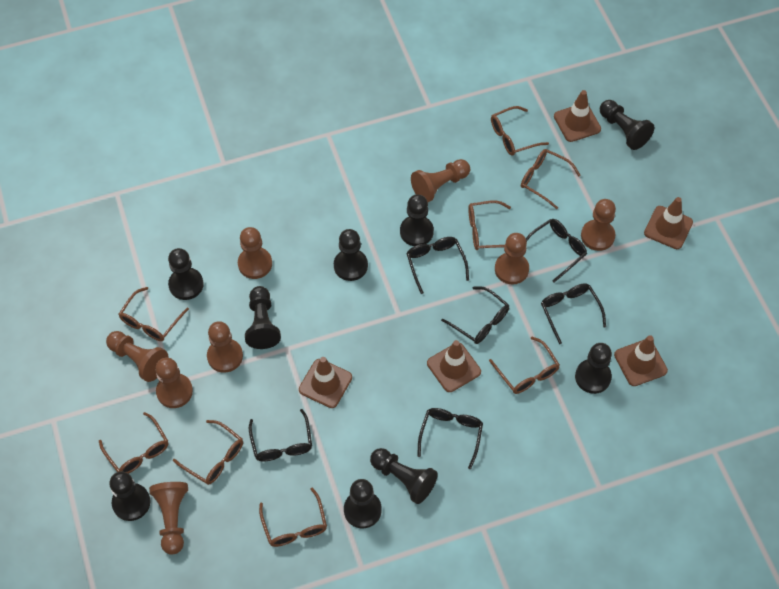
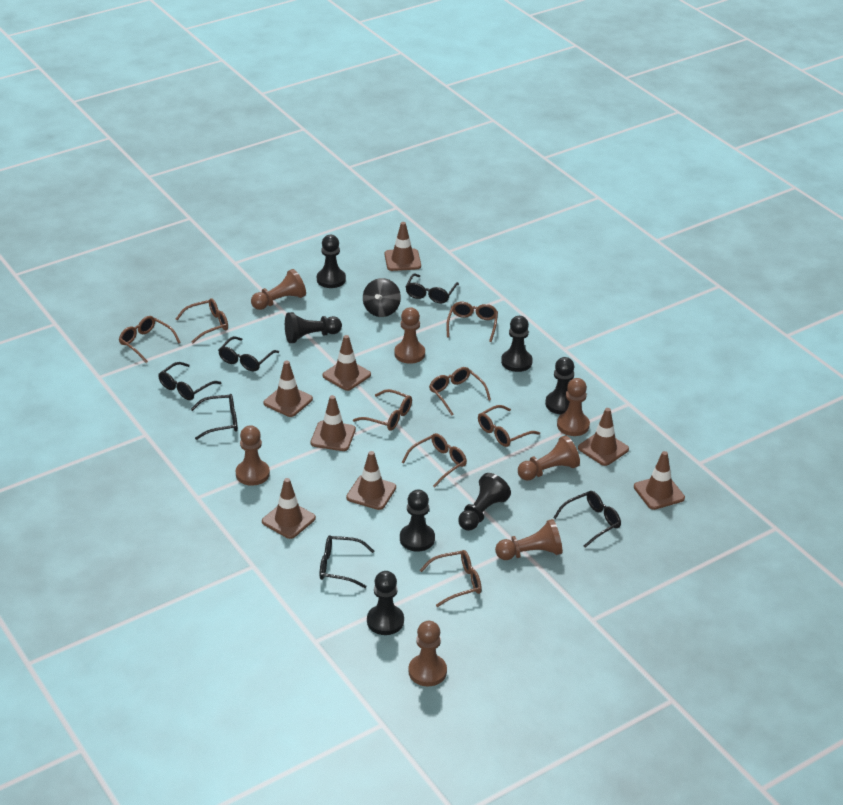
black pawn: [109,471,150,521] [168,248,204,300] [245,286,281,349] [334,229,368,281] [344,479,382,528] [370,448,438,504] [400,194,434,246] [575,343,612,394] [600,100,654,150] = 9 -> [285,312,342,343] [317,235,346,288] [367,571,404,635] [400,490,435,552] [458,473,511,531] [501,316,533,372] [545,357,574,414] = 7
black spinning top: none = 0 -> [363,278,401,317] = 1
brown pawn: [106,331,169,382] [149,482,188,555] [155,357,193,408] [207,321,243,373] [238,227,272,279] [411,159,470,202] [495,233,529,285] [581,199,616,251] = 8 -> [236,425,270,486] [251,269,306,310] [394,307,425,364] [408,621,447,686] [495,519,562,560] [518,435,580,481] [557,378,590,436] = 7
brown traffic cone: [299,357,352,408] [427,340,481,392] [554,90,601,142] [614,335,668,386] [644,197,693,249] = 5 -> [262,478,316,539] [264,361,313,417] [310,395,356,451] [323,335,371,391] [346,451,396,510] [384,222,421,271] [578,408,629,466] [634,451,685,510] = 8

